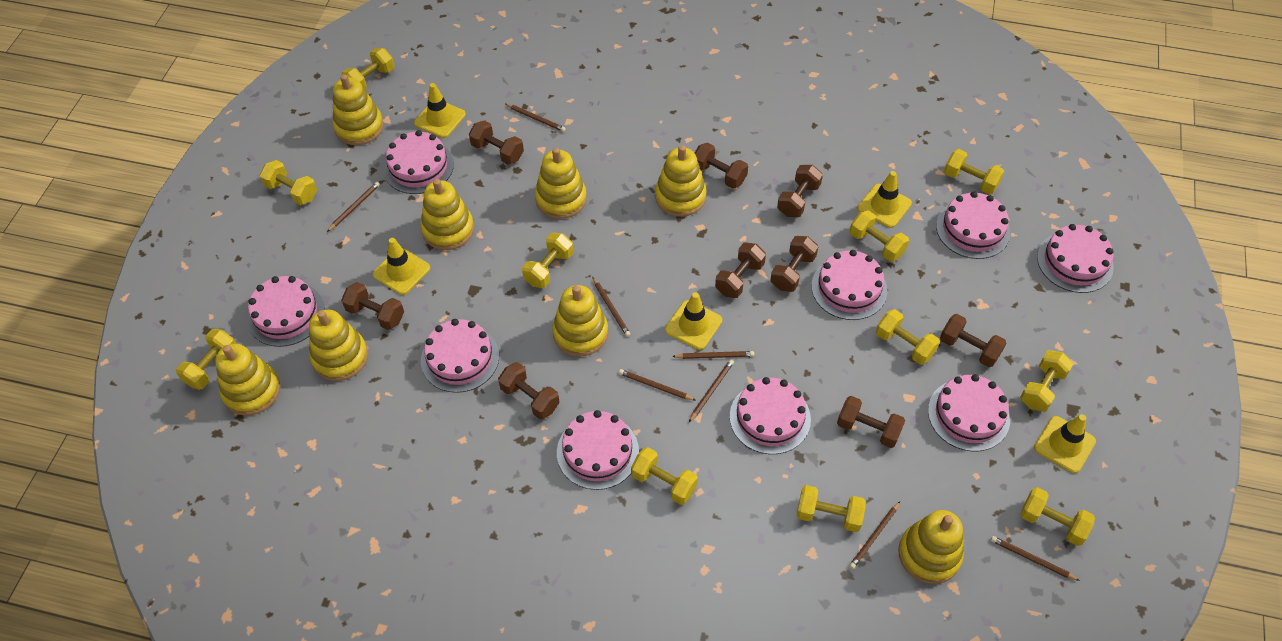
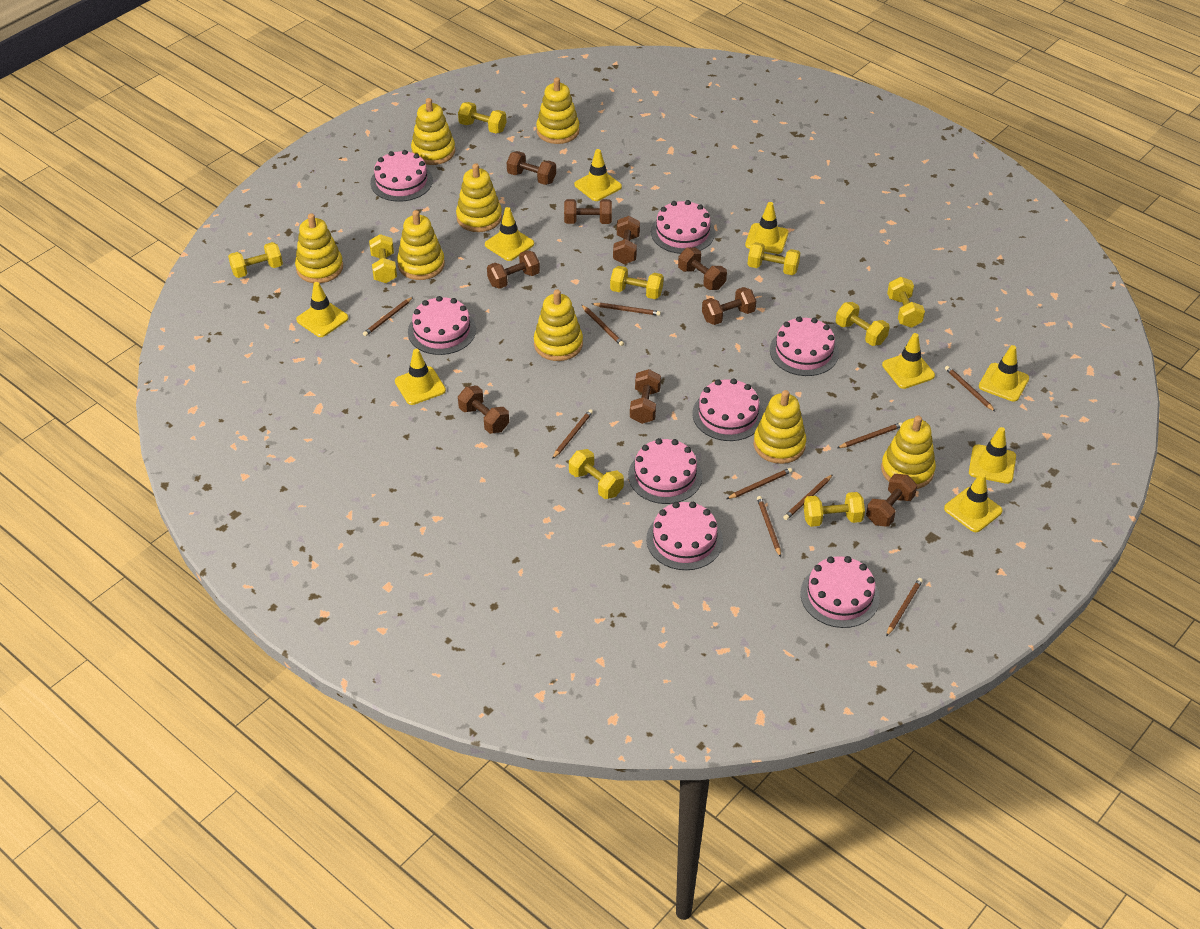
brown pencil: [327,182,380,232] [505,104,566,132] [593,277,631,337] [619,369,695,400] [672,351,754,359] [689,359,734,422] [849,501,900,569] [991,536,1080,581] = 8 -> [363,297,413,336] [552,409,593,459] [582,305,624,346] [591,303,661,316] [727,468,792,499] [757,496,781,557] [783,474,833,520] [837,422,902,448] [886,578,923,636] [945,366,996,412] = 10
pink cake: [247,276,325,347] [383,130,454,194] [421,319,499,393] [557,410,639,490] [730,377,811,454] [811,250,888,320] [928,374,1010,451] [936,191,1010,259] [1037,224,1114,293] = 9 -> [370,150,433,202] [408,296,476,355] [628,438,702,504] [646,502,723,570] [651,200,715,254] [693,378,764,441] [770,316,839,376] [800,556,880,628] = 8
yellow dumbbell: [176,329,236,390] [260,160,317,205] [342,48,394,89] [522,233,573,288] [631,447,698,505] [797,485,866,532] [850,210,909,262] [876,309,940,365] [944,149,1004,194] [1020,350,1073,412] [1020,487,1095,546] = 11 -> [228,242,283,278] [369,234,397,283] [458,102,506,133] [569,449,624,499] [610,266,664,299] [747,242,800,275] [804,492,865,527] [836,302,890,346] [887,277,925,328] = 9
yellow traffic cone: [373,238,430,295] [414,83,466,138] [665,292,722,350] [858,171,912,228] [1034,414,1096,473] = 5 -> [296,282,349,337] [395,349,446,405] [485,207,534,261] [574,149,622,201] [745,202,789,254] [882,333,935,389] [944,473,1003,532] [969,427,1016,484] [979,345,1029,402] = 9

